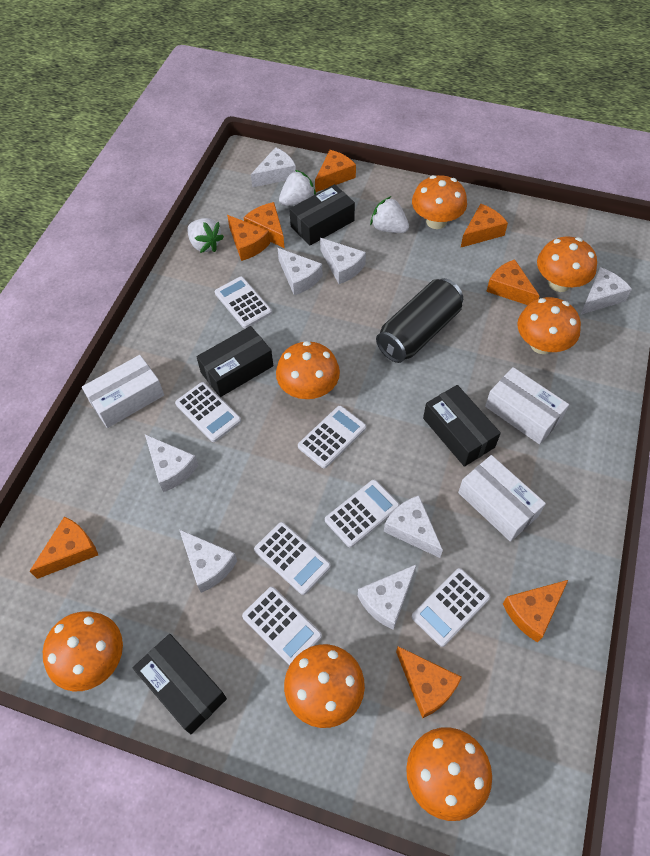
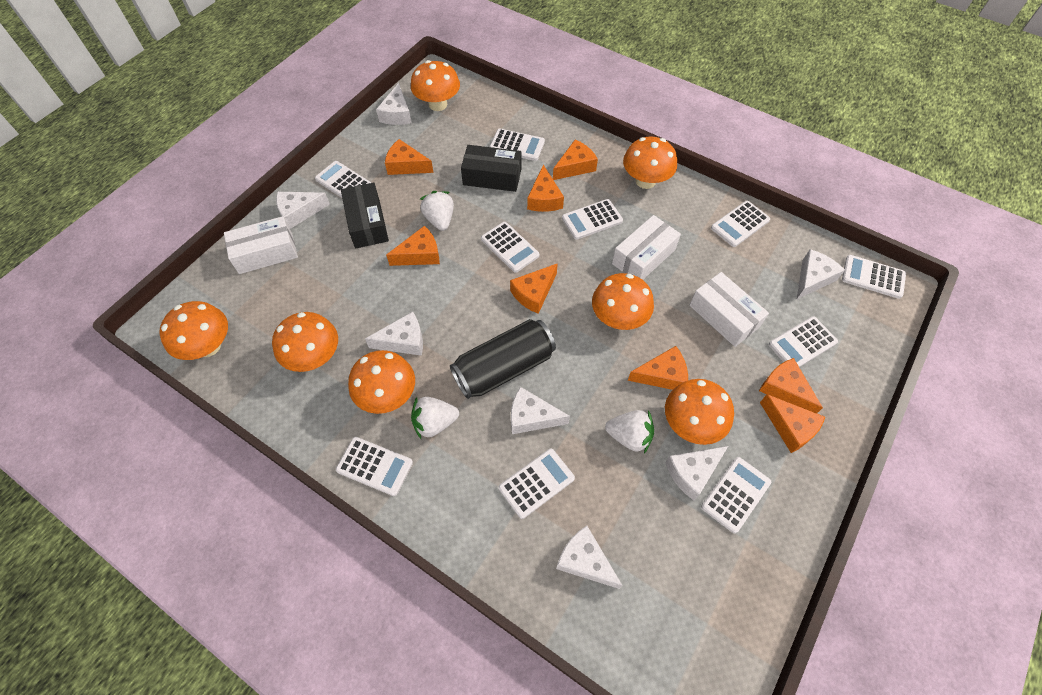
black box: [133,634,227,734] [196,326,273,397] [289,184,355,246] [423,385,501,467] = 4 -> [341,182,389,249] [461,145,522,192] = 2
white calculator: [175,382,241,442] [215,277,272,328] [242,587,322,666] [254,522,331,595] [298,406,366,469] [325,480,400,548] [412,568,490,647] = 7 -> [315,161,371,198] [336,437,413,496] [481,222,539,273] [490,129,545,161] [499,449,575,519] [562,199,623,240] [701,457,771,533] [711,201,770,247] [769,316,838,367] [842,255,906,299] = 10
white cheese: [145,435,198,492] [179,529,237,593] [251,147,296,187] [278,248,323,295] [320,238,366,284] [358,564,417,630] [384,495,443,558] [580,267,632,315] = 8 -> [276,192,330,229] [365,312,423,356] [376,83,411,125] [511,387,570,434] [556,526,623,589] [665,446,728,500] [796,249,845,300] = 7

